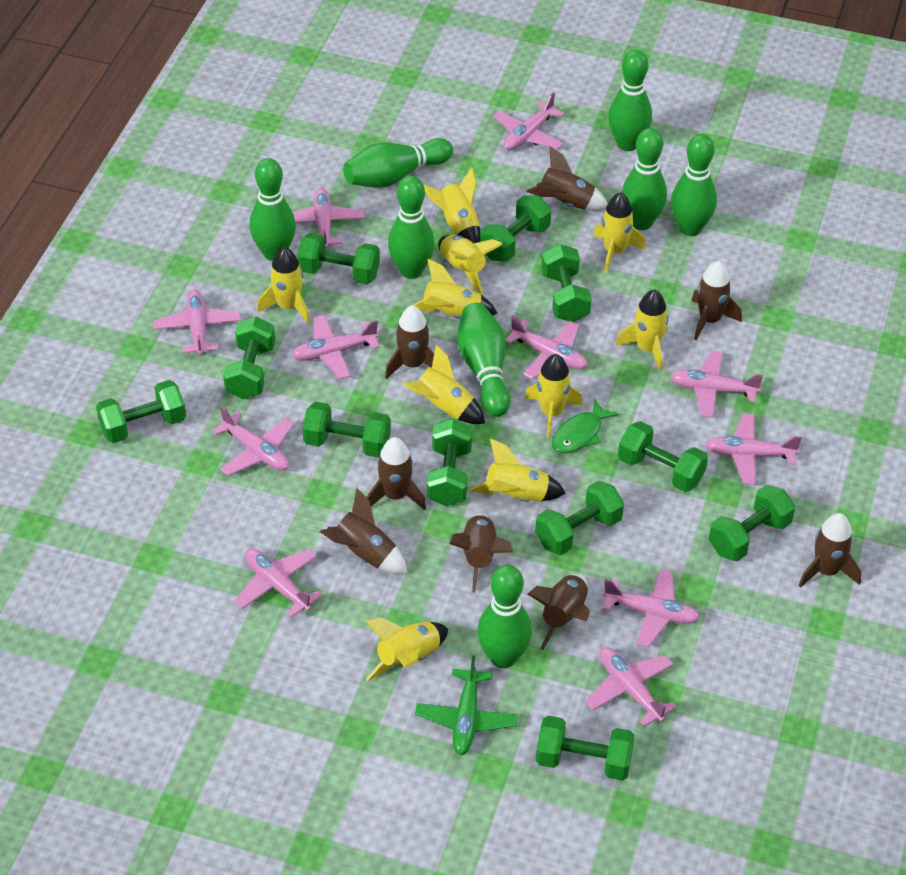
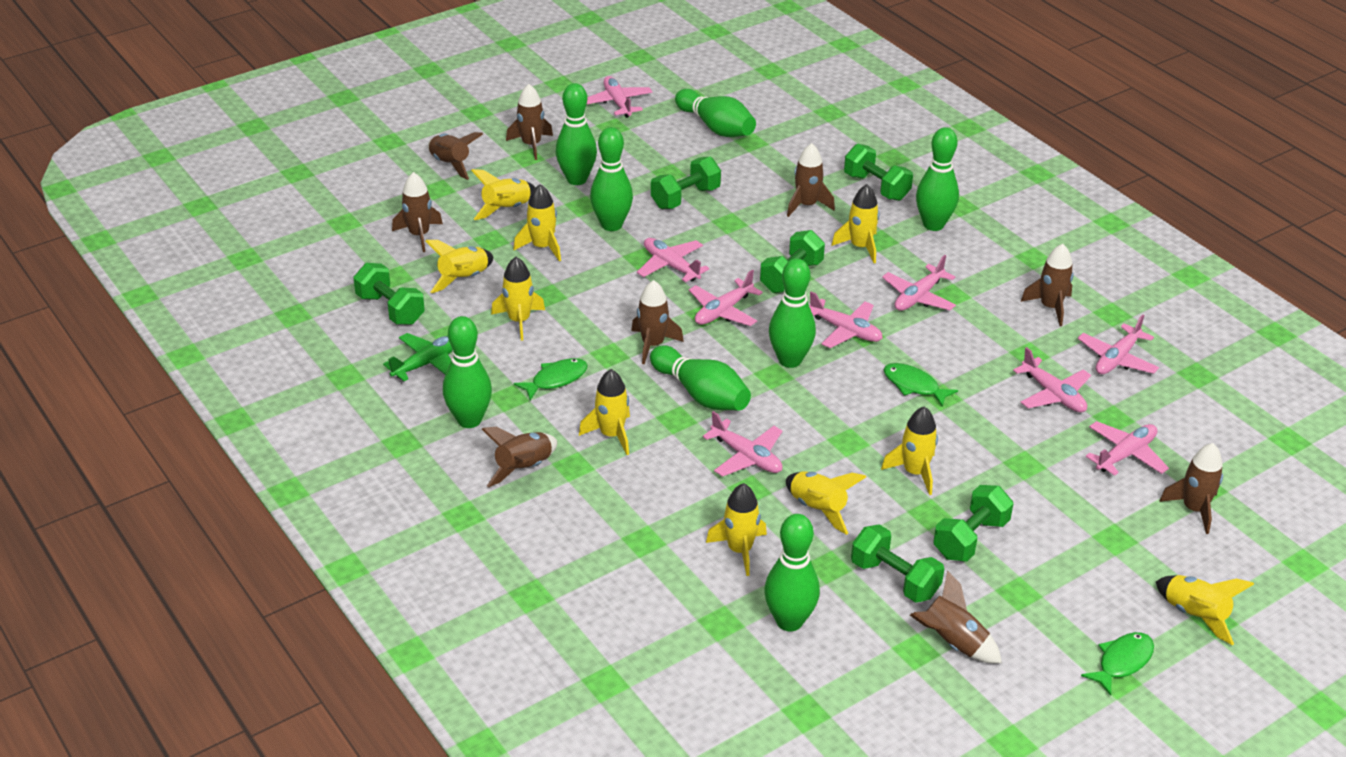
brown rocket: [320,488,407,574] [367,437,426,510] [385,305,434,379] [449,513,513,593] [526,146,607,211] [527,574,590,650] [692,261,742,341] [799,513,861,588] = 8 -> [392,172,443,252] [428,132,483,180] [482,427,557,488] [506,84,553,160] [631,280,684,364] [787,143,835,217] [910,570,1002,663] [1021,244,1074,326] [1159,443,1223,534] = 9
green dumbbell: [96,380,186,443] [223,317,275,399] [297,233,380,284] [302,402,391,458] [427,418,472,506] [480,195,551,262] [535,481,624,555] [536,716,635,781] [541,244,592,322] [618,421,708,492] [709,485,795,561] = 11 -> [353,263,425,325] [651,157,721,209] [760,230,825,293] [844,144,913,201] [851,524,944,603] [933,485,1014,561] = 6
green fish: [552,399,618,453] = 1 -> [514,358,588,400] [883,363,958,407] [1081,632,1154,696] = 3
pink plane: [153,290,241,355] [212,406,294,476] [234,549,322,617] [292,315,380,379] [293,188,365,249] [493,92,564,150] [506,315,587,379] [585,647,677,727] [602,568,700,648] [670,351,763,418] [705,414,802,485] = 11 -> [587,76,653,118] [637,238,710,282] [689,270,763,326] [703,411,782,477] [809,292,883,348] [882,255,956,311] [1013,347,1091,413] [1078,314,1159,374] [1086,421,1169,476] = 9

